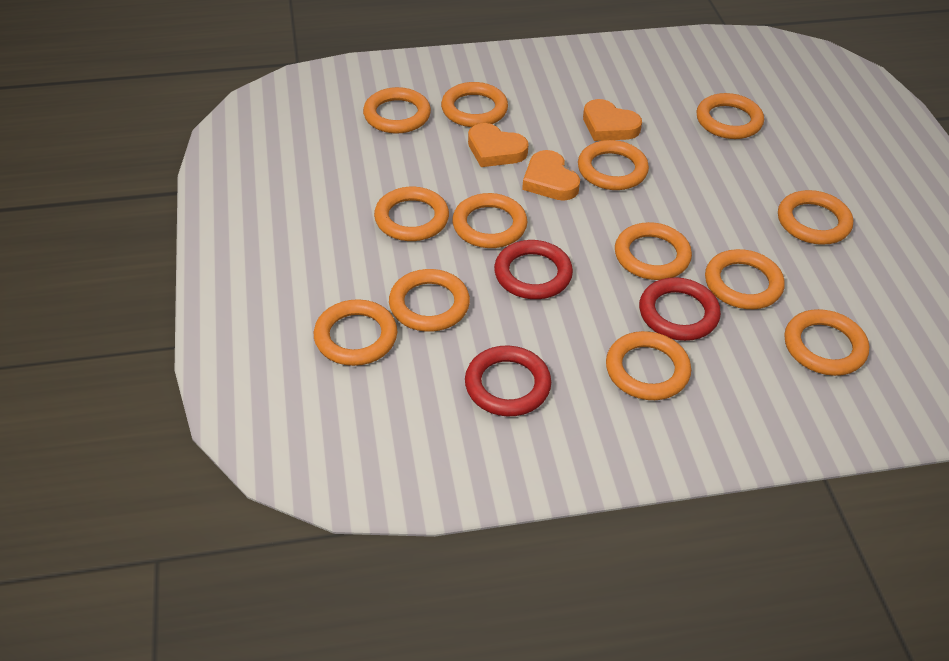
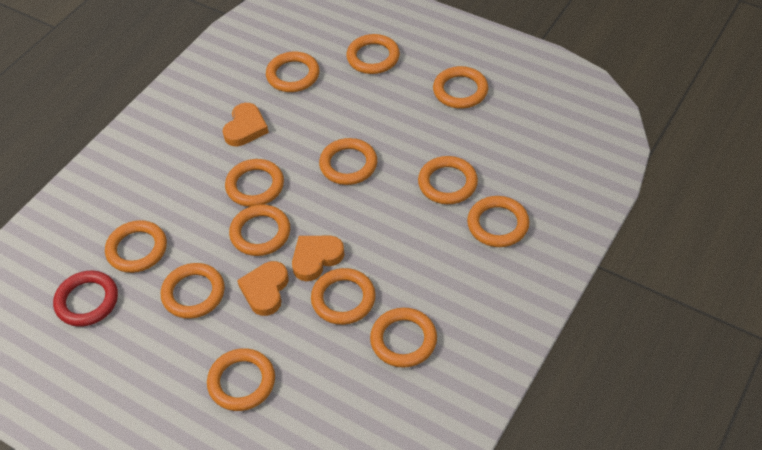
red ring: [465,346,551,416] [494,240,573,299] [639,277,721,341] = 3 -> [53,271,118,327] = 1

